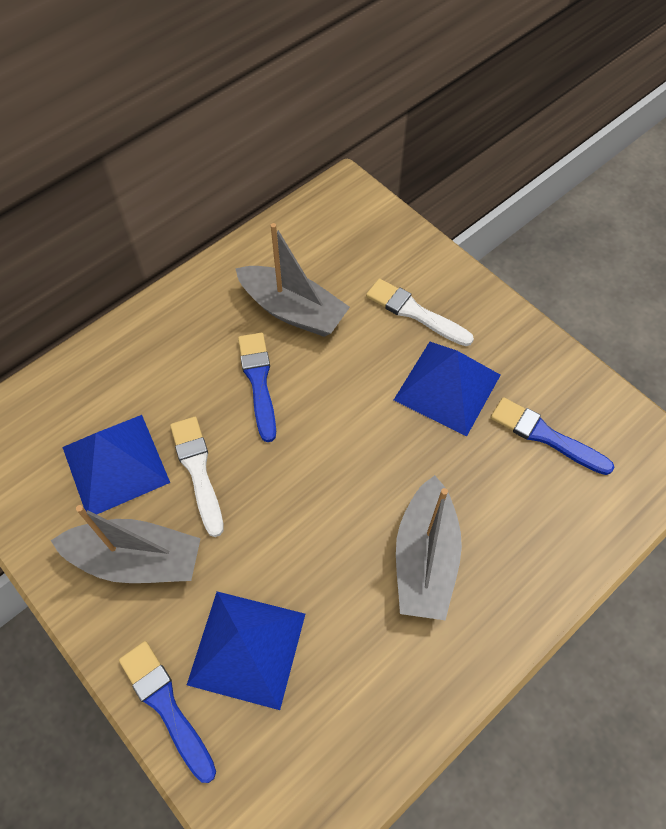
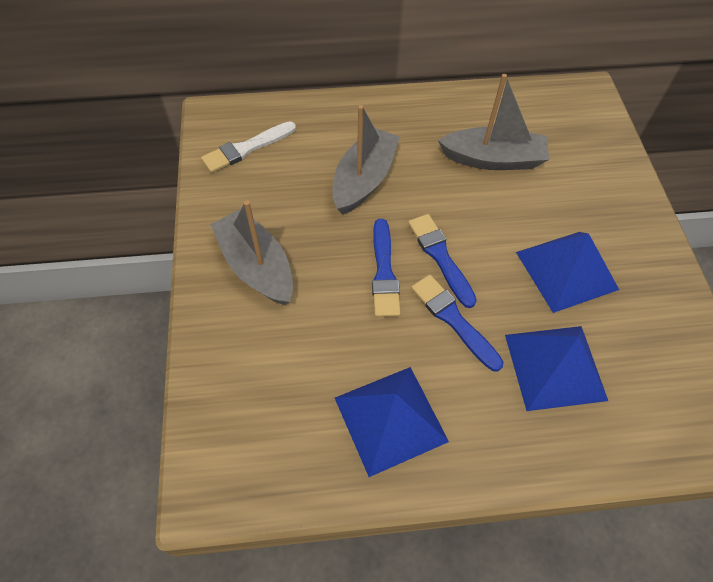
white brush: [170,417,224,537] [366,279,474,346] = 2 -> [201,121,296,173] = 1

